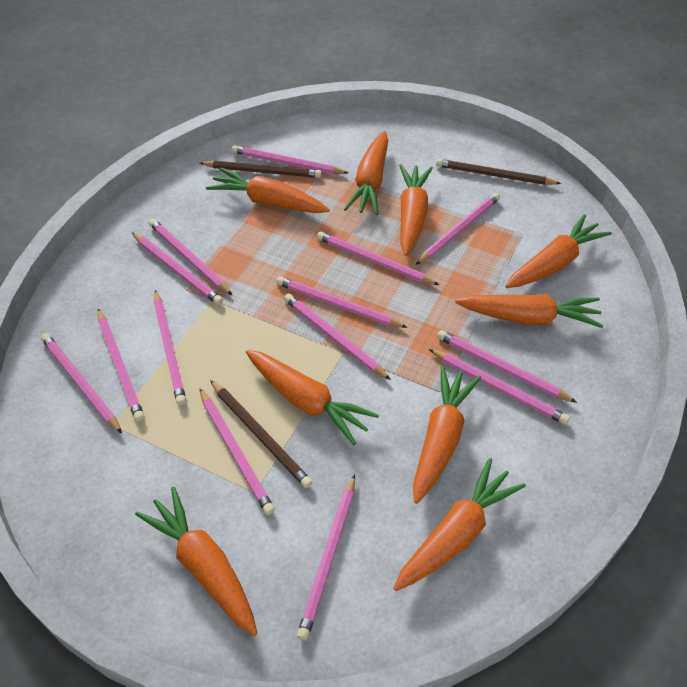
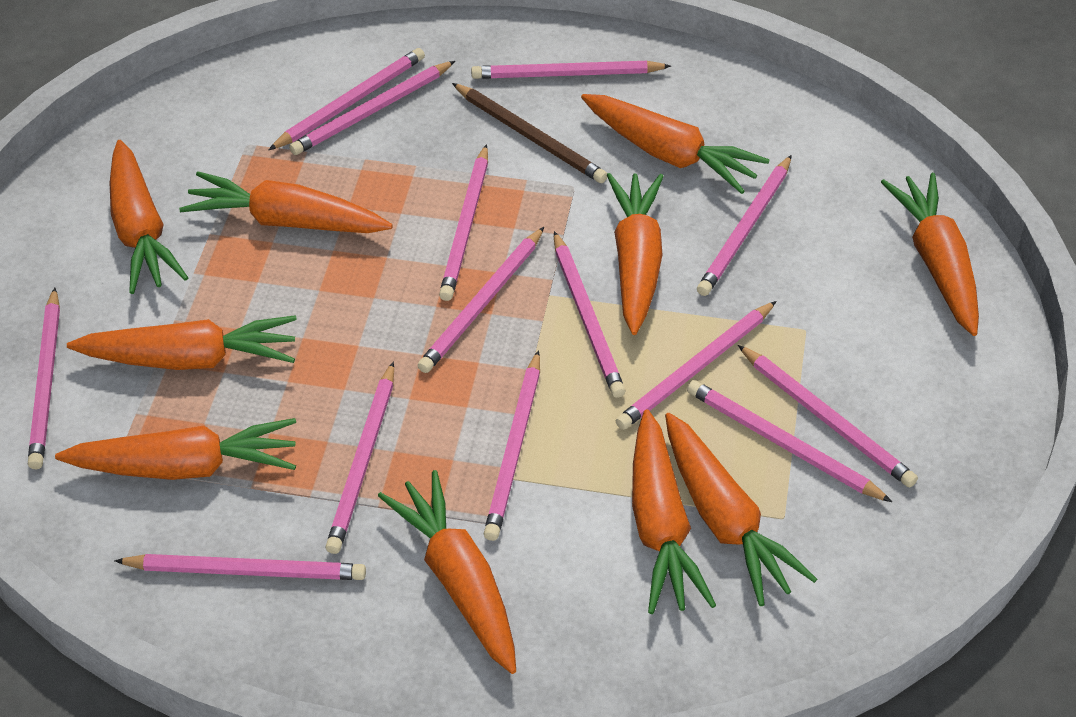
brown pencil: [200,160,322,178] [210,380,312,488] [436,159,561,185] = 3 -> [452,83,607,183] = 1
orange carrot: [135,487,257,636] [206,167,330,213] [246,350,379,445] [344,131,388,215] [394,458,526,591] [399,164,433,256] [413,365,481,504] [455,294,604,328] [505,214,612,288] = 9 -> [55,418,296,480] [67,315,297,370] [110,140,188,294] [179,171,393,233] [378,470,516,674] [581,94,770,194] [607,173,663,335] [632,409,716,614] [665,413,817,606] [881,173,979,336] = 10

